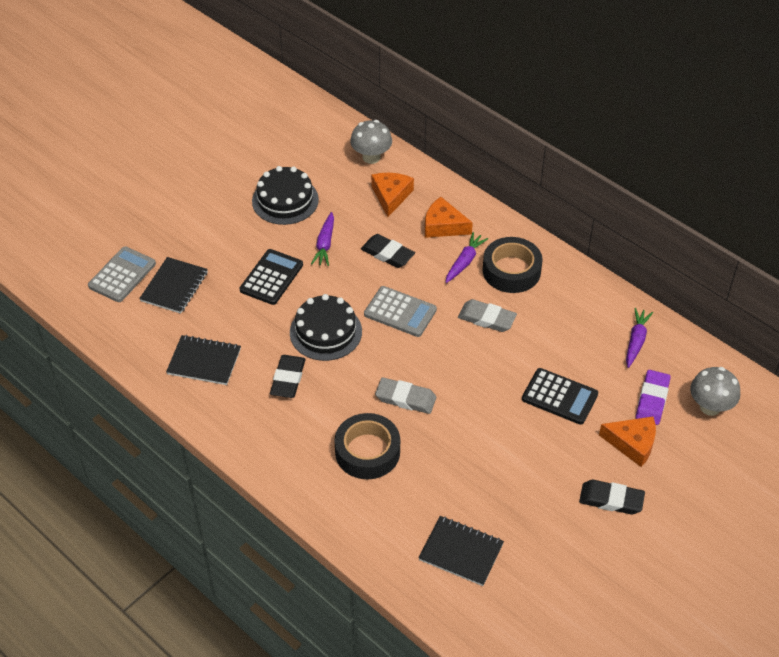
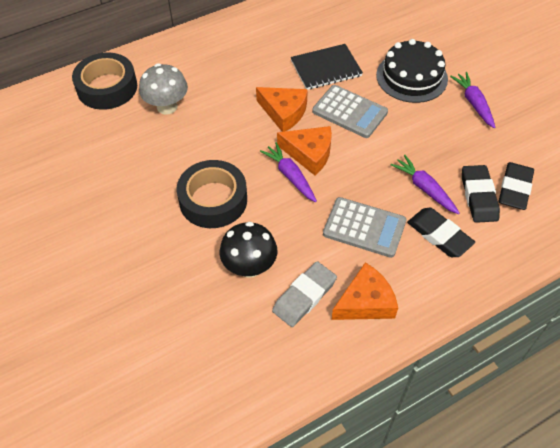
black cake: [252,166,319,225] [290,294,362,361] = 2 -> [376,39,448,103] = 1
black calculator: [240,249,303,305] [522,368,598,425] = 2 -> none = 0
black mushroom: none = 0 -> [220,222,277,278] = 1
black notebook: [139,257,208,314] [166,335,241,385] [419,516,504,586] = 3 -> [291,44,363,90] = 1
grey eraser: [375,377,437,414] [458,299,517,332] = 2 -> [272,261,337,327] = 1
grey mushroom: [350,120,392,164] [690,367,740,416] = 2 -> [139,63,188,115] = 1
purple eraser: [636,370,671,425] = 1 -> none = 0

